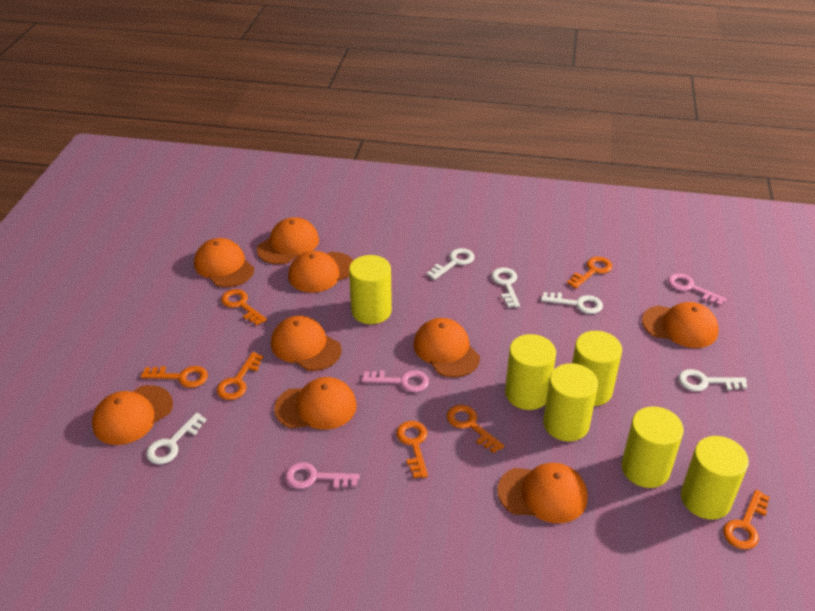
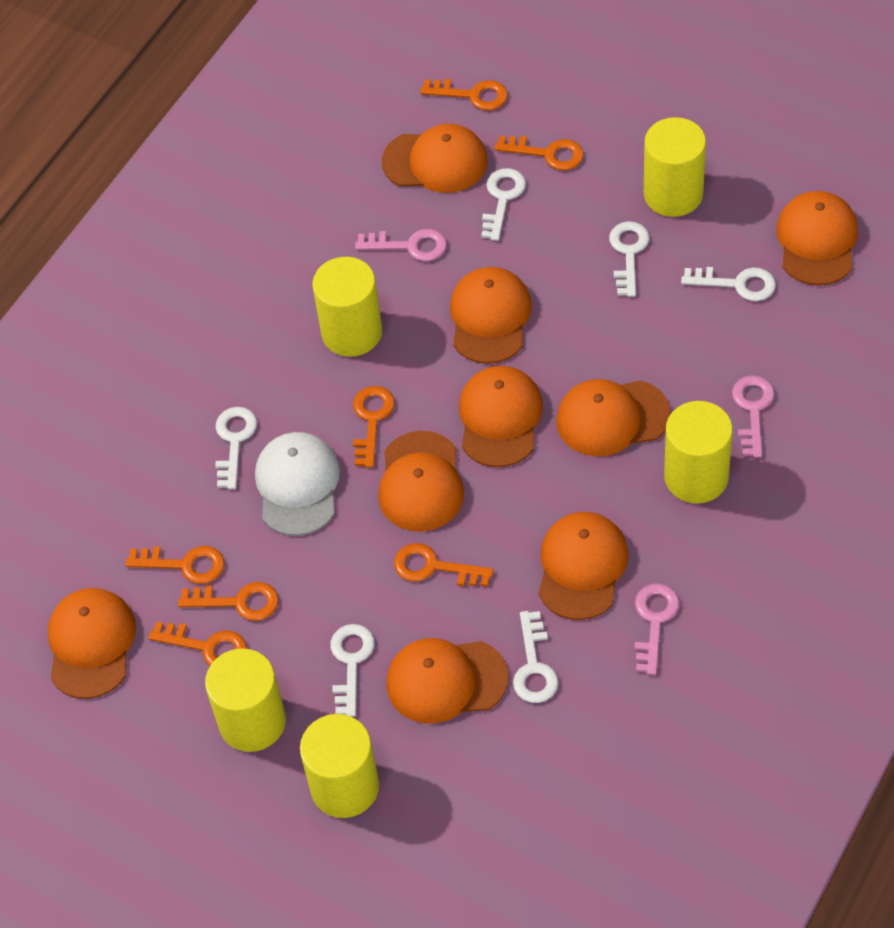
white cap: none = 0 -> [255,432,340,536] = 1
white key: [146,413,206,464] [427,248,475,280] [491,268,520,308] [541,292,603,314] [679,369,747,391] = 5 -> [215,407,257,489] [330,624,375,717] [481,168,526,241] [513,611,559,703] [609,221,649,297] [681,267,776,301] = 6
yellow cylinder: [349,255,392,324] [505,334,556,410] [543,363,598,442] [572,331,622,406] [621,406,684,488] [681,436,749,520] = 6 -> [205,648,286,752] [300,714,379,818] [313,257,382,357] [644,117,706,217] [664,401,733,503] = 5

